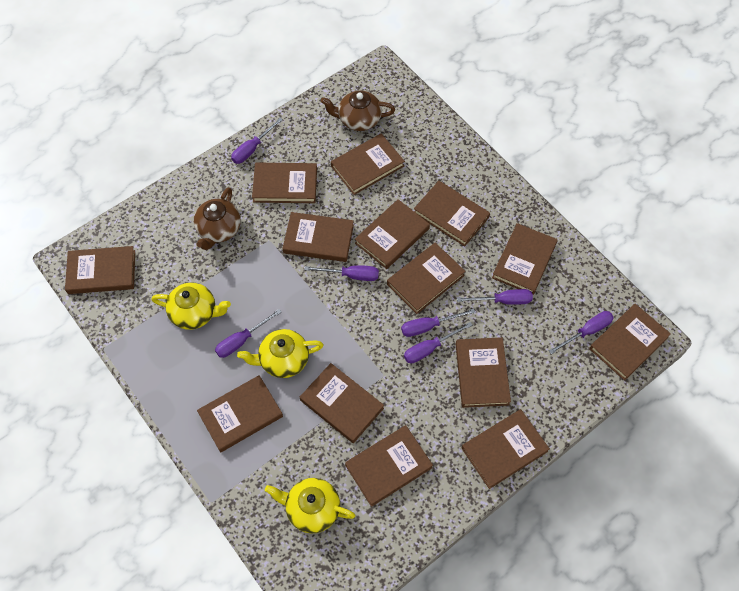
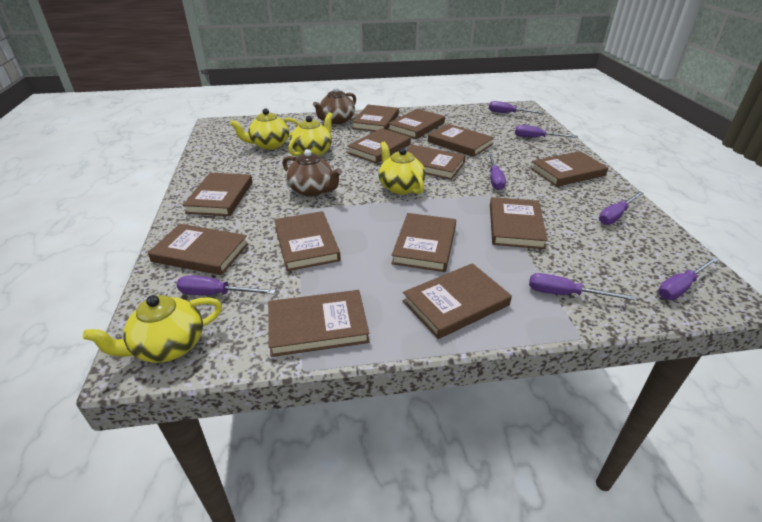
brown book: [65,246,135,294] [197,375,283,452] [252,163,317,203] [282,212,354,262] [300,363,384,443] [331,134,405,195] [345,425,433,507] [355,199,430,269] [387,243,466,314] [414,181,490,247] [456,337,511,408] [461,409,550,489] [492,223,558,295] [589,304,671,380] = 14 -> [148,224,249,275] [183,173,253,216] [268,290,370,357] [274,211,341,271] [347,128,411,164] [352,105,399,132] [388,109,445,139] [391,213,456,272] [403,263,512,339] [406,145,466,180] [428,124,494,157] [490,197,548,249] [530,151,608,187] = 13
yellow teapot: [151,282,231,330] [237,329,323,378] [265,478,356,534] = 3 -> [83,295,222,363] [230,108,299,150] [288,112,333,156] [379,142,426,195] = 4

